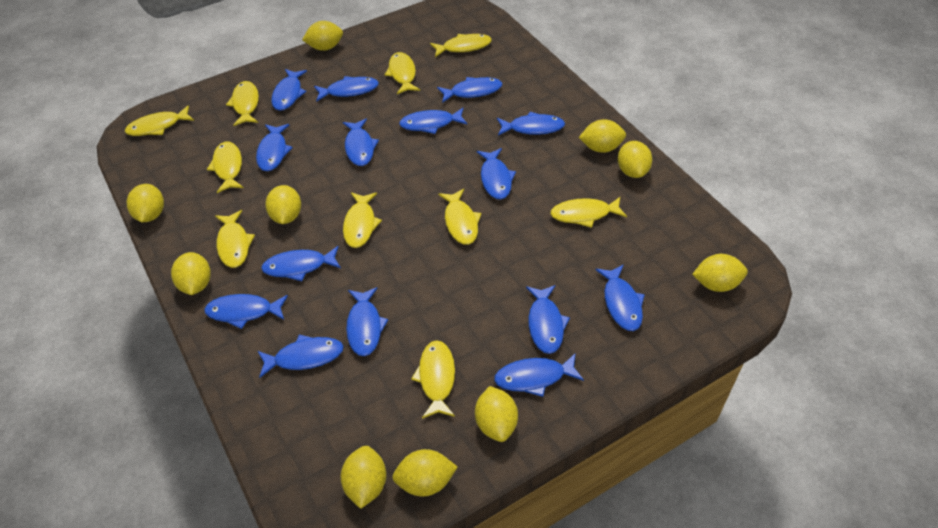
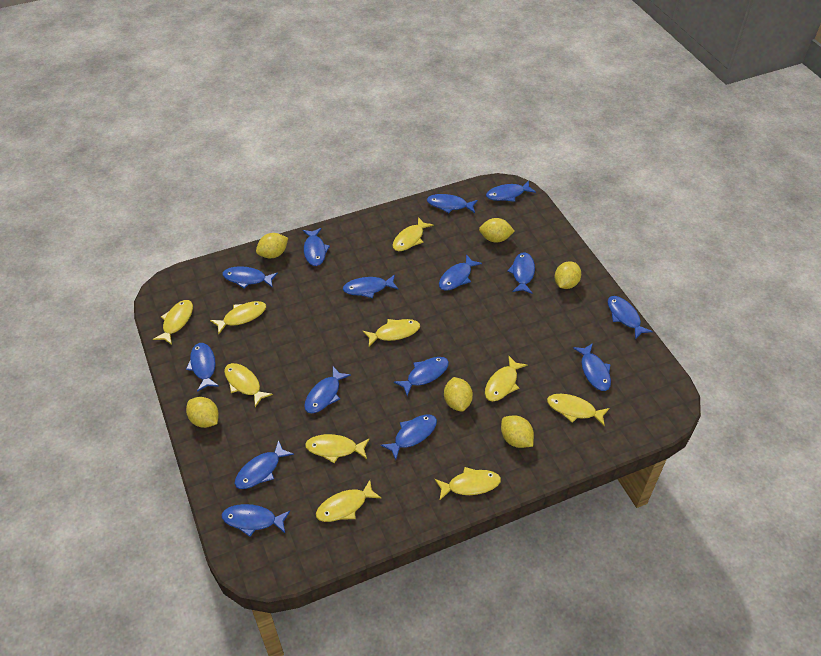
yellow lemon: [126,184,164,222] [171,252,211,295] [265,185,301,224] [302,21,343,51] [340,446,386,509] [392,449,458,497] [475,386,518,442] [579,120,626,153] [618,141,652,178] [692,254,748,292] = 10 -> [186,397,219,428] [256,233,288,258] [444,377,473,412] [479,218,515,243] [501,415,534,448] [555,261,581,289] = 6

